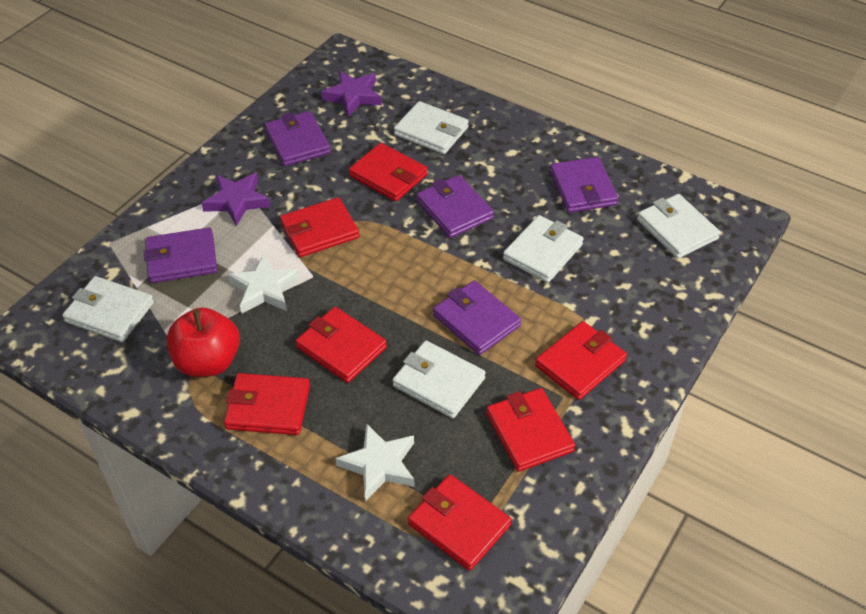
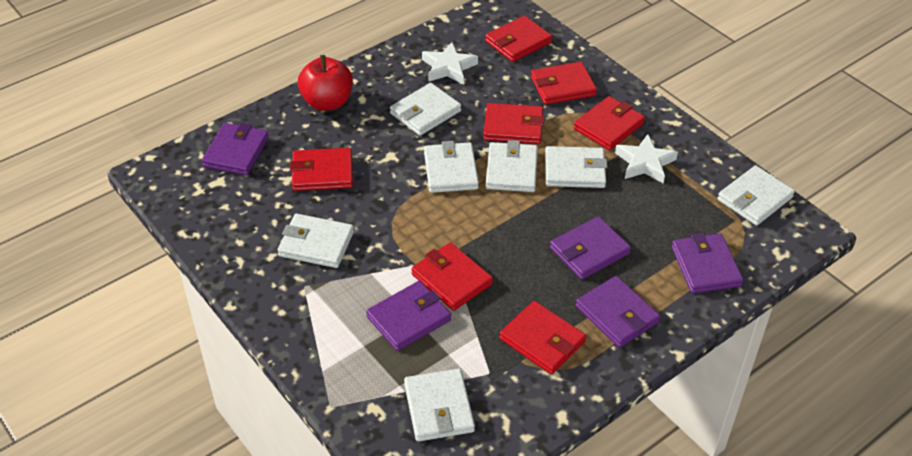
purple star: [201,172,270,226] [321,71,382,116] = 2 -> none = 0
white wallet: [62,276,154,342] [393,341,486,418] [394,101,469,154] [503,215,584,283] [637,194,720,258] = 5 -> [278,214,354,268] [390,83,461,136] [404,369,475,442] [424,141,479,193] [485,140,538,192] [545,146,607,188] [717,165,795,226] = 7

